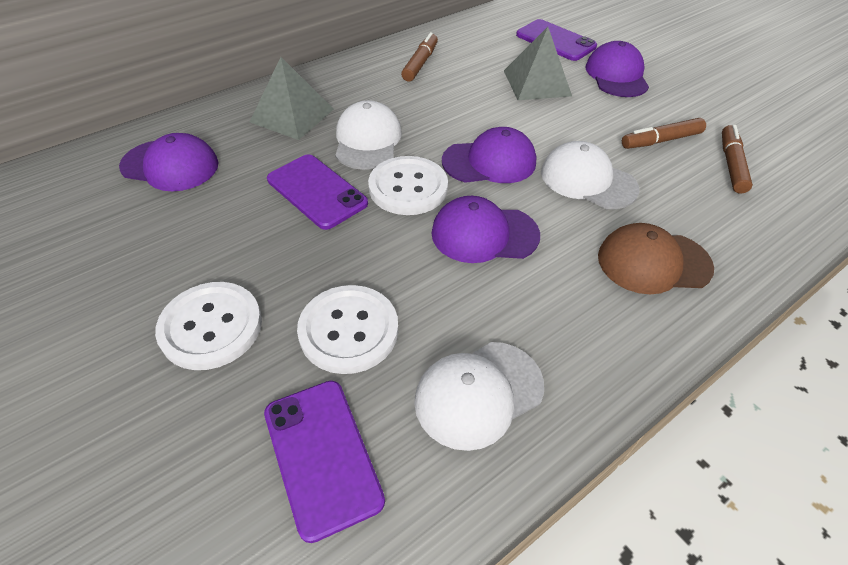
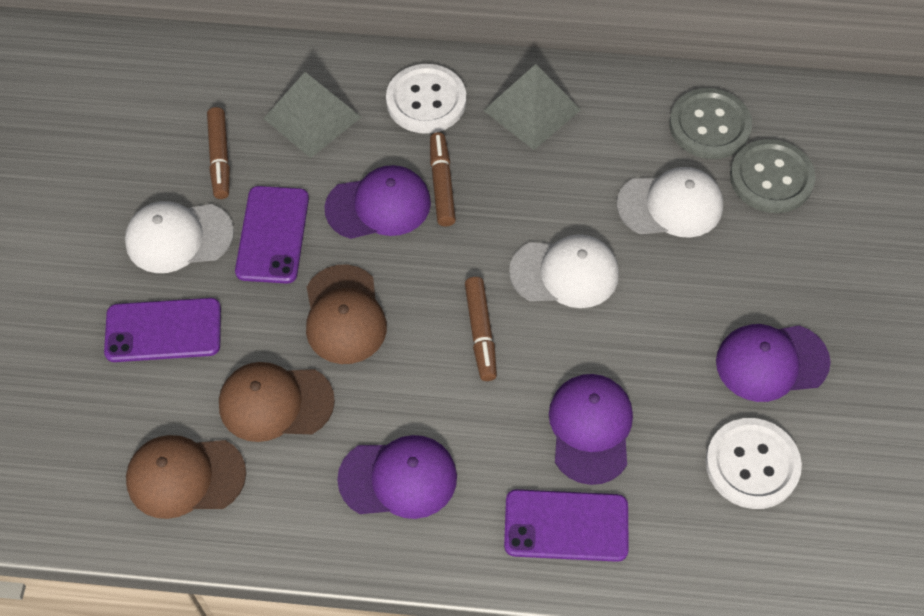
brown cap: [598,223,714,295] = 1 -> [126,435,246,519] [219,362,335,442] [306,264,387,364] = 3
grey button: none = 0 -> [669,88,752,159] [730,139,815,213] = 2
white button: [155,282,262,370] [297,285,398,374] [368,156,448,215] = 3 -> [386,64,466,134] [705,418,802,509] = 2

